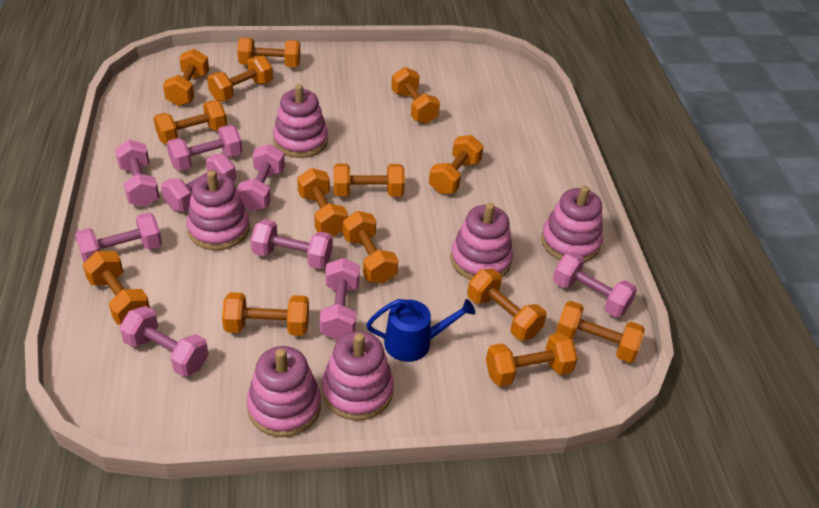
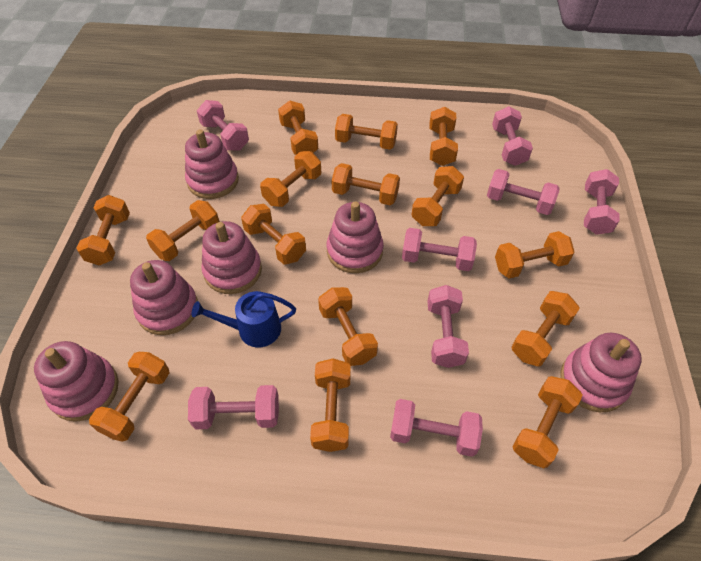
orange dumbbell: [83,251,150,325] [154,100,227,144] [163,49,209,106] [207,56,273,101] [222,292,309,336] [237,38,300,67] [297,168,348,237] [334,164,405,196] [343,211,398,284] [391,67,440,124] [429,135,484,194] [467,269,547,341] [486,333,578,386] [556,301,645,363] = 14 -> [76,195,130,265] [89,352,169,442] [146,200,220,261] [241,204,306,265] [260,151,321,207] [278,100,318,155] [310,358,351,452] [318,287,378,366] [331,163,400,205] [335,114,398,150] [411,166,464,226] [429,107,458,166] [495,231,575,279] [511,291,580,367] [513,376,583,468] = 15
pink dumbbell: [75,212,162,262] [115,140,160,207] [120,306,209,377] [161,154,236,211] [167,125,242,171] [237,144,285,212] [251,219,333,269] [320,258,360,340] [553,252,637,318] = 9 -> [188,385,279,429] [197,100,249,150] [390,399,483,457] [402,228,477,271] [428,285,469,368] [487,169,559,215] [492,106,533,166] [584,169,620,235] = 8

